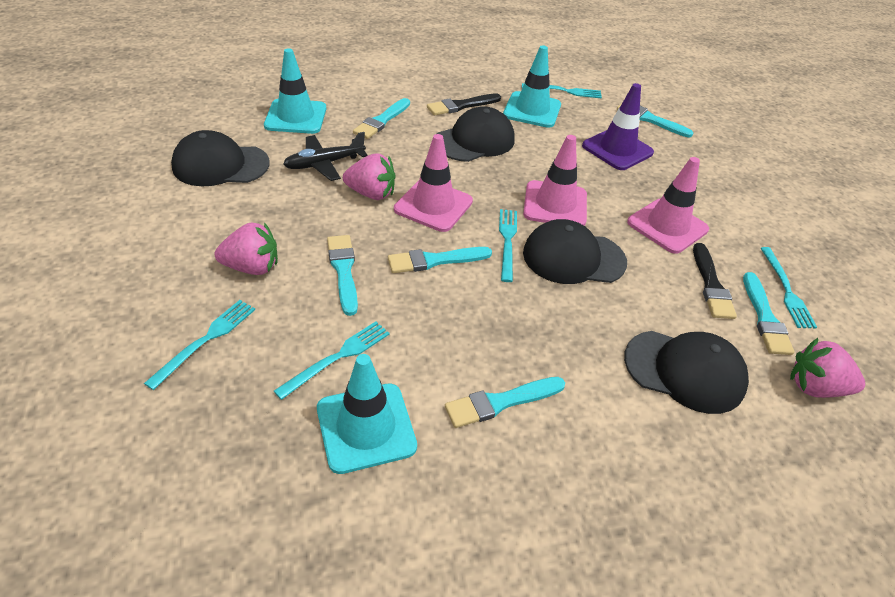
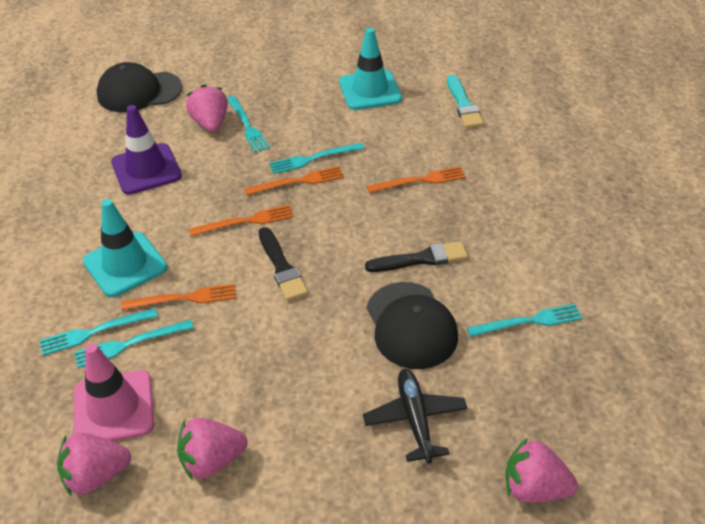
black cap: [171,130,270,186] [437,106,515,162] [523,219,627,284] [624,331,749,414] = 4 -> [97,62,182,112] [366,282,458,369] = 2
orange fork: none = 0 -> [121,284,236,310] [189,205,294,236] [245,166,344,195] [367,166,466,193] = 4
pink strawberry: [214,222,278,275] [343,153,395,200] [790,338,865,398] = 3 -> [57,433,131,495] [177,418,248,481] [186,84,228,132] [506,438,578,503] = 4
pink traffic cone: [394,134,473,232] [523,135,587,226] [627,157,709,254] = 3 -> [73,343,154,441] = 1
turquoise brush: [327,235,358,316] [353,98,410,139] [388,247,492,273] [445,377,565,428] [617,102,693,138] [743,272,794,355] = 6 -> [447,75,484,128] = 1
turquoise traffic cone: [264,48,326,134] [317,354,417,474] [503,45,561,128] = 3 -> [83,199,167,297] [339,28,402,110] = 2

